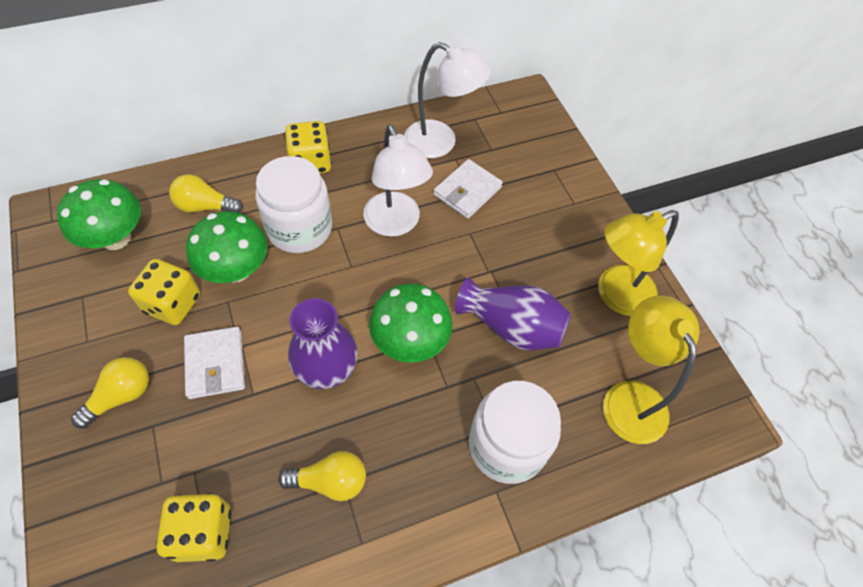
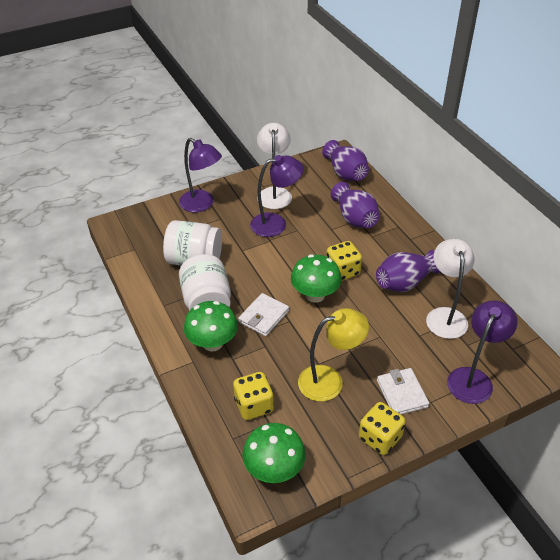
purple lamp: none = 0 -> [179,138,222,212] [250,155,303,237] [447,300,518,404] = 3
purple vase: [288,298,358,389] [455,277,571,351] = 2 -> [322,140,369,181] [331,182,379,228] [376,250,440,292] = 3
yellow lamp: [598,210,679,316] [603,295,699,444] = 2 -> [298,308,369,402] = 1
yellow light bulb: [71,357,149,429] [169,174,243,213] [278,451,366,501] = 3 -> none = 0

